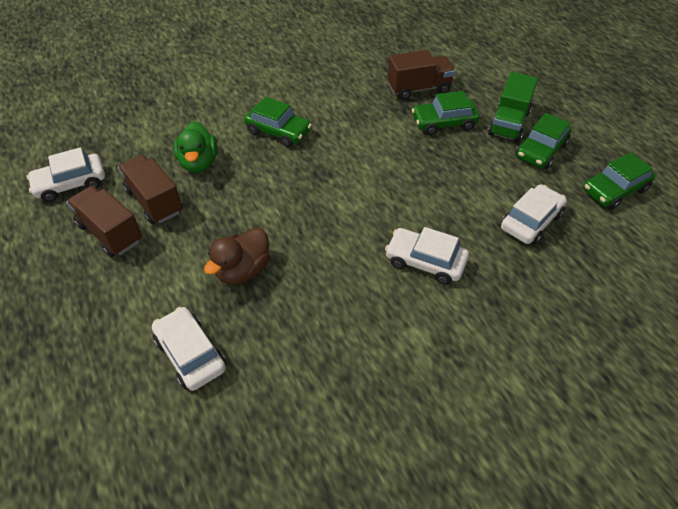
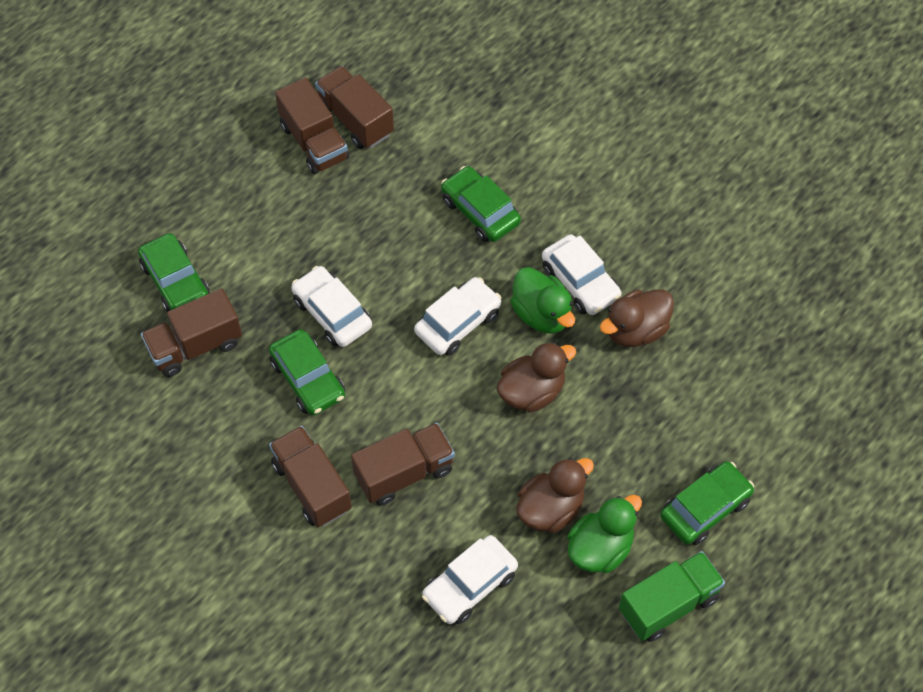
brown duck: [204,227,270,285] = 1 -> [496,342,576,413] [516,458,594,533] [600,290,674,347] = 3
brown truck: [66,186,142,257] [118,155,183,224] [387,50,455,100] = 3 -> [141,288,242,377] [269,426,352,527] [275,77,349,174] [315,66,394,149] [351,423,455,506] = 5
green duck: [174,121,218,173] = 1 -> [510,267,575,333] [567,495,642,573] = 2

